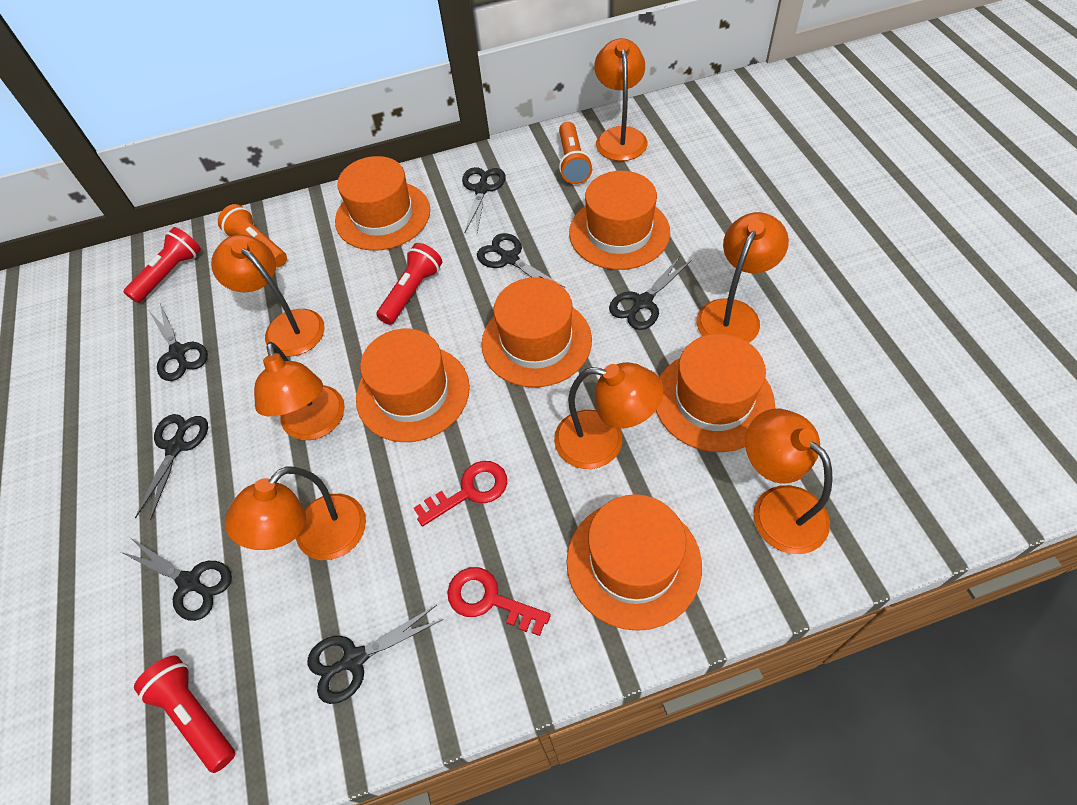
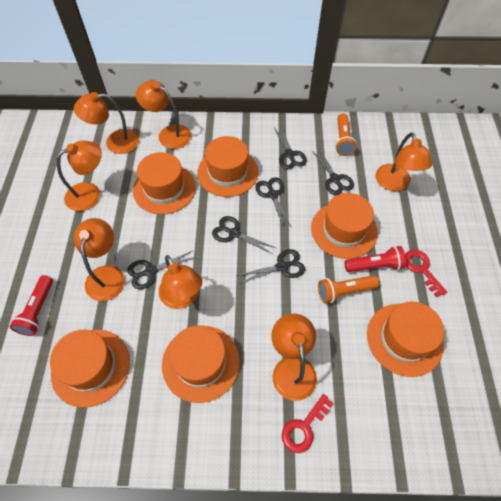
black scissors: [121,538,232,621] [135,414,208,521] [149,304,208,381] [307,605,444,704] [462,167,506,232] [477,233,565,288] [609,256,691,330] = 7 -> [127,251,195,289] [212,216,276,254] [236,249,305,284] [255,177,292,229] [274,127,307,170] [312,149,354,195] = 6
red flashlight: [124,227,201,303] [134,655,235,773] [376,243,442,325] = 3 -> [10,275,53,336] [344,246,406,272] = 2

